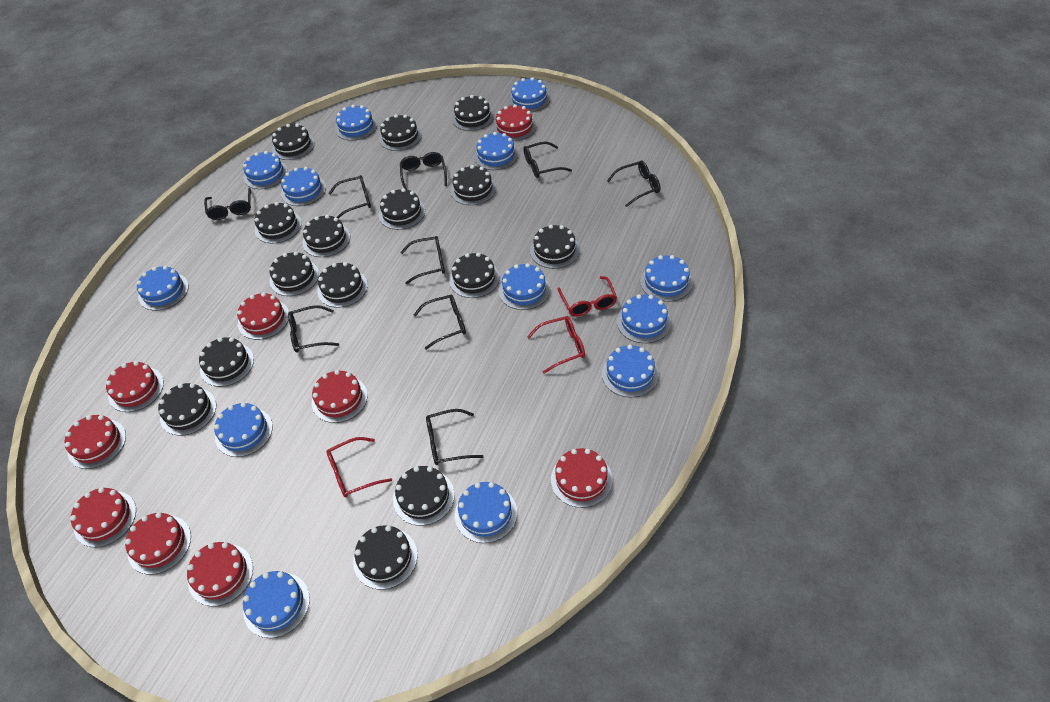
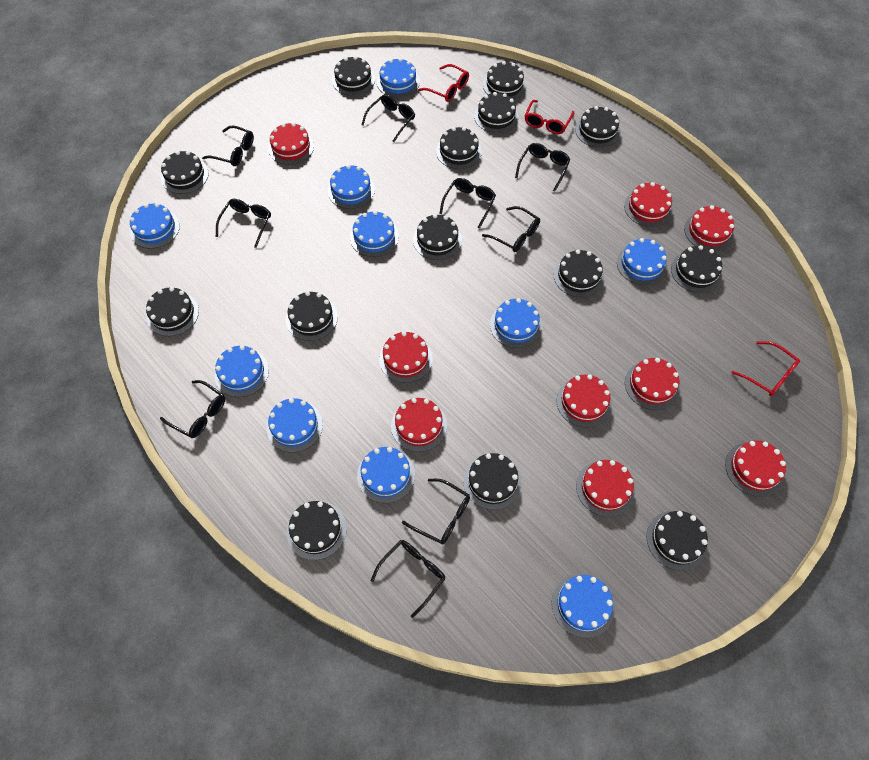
black cake: [158,383,216,436] [199,337,254,387] [255,202,302,244] [269,252,319,296] [272,124,315,160] [302,215,350,257] [317,262,368,308] [353,525,417,590] [379,114,422,151] [379,188,425,230] [393,466,455,526] [449,253,500,298] [450,165,496,205] [452,95,494,131] [530,225,580,269] = 15 -> [146,287,199,336] [161,151,209,194] [286,291,338,341] [286,501,347,560] [332,56,375,96] [413,214,462,260] [436,127,482,169] [463,453,522,510] [474,92,519,133] [483,61,526,100] [554,250,604,297] [575,106,620,148] [647,511,708,571] [671,245,722,293] = 14
blue cake: [137,266,189,311] [214,402,273,457] [243,151,288,189] [243,571,310,638] [281,167,326,206] [335,105,377,141] [455,482,517,543] [474,132,518,170] [499,263,550,310] [509,77,550,112] [602,345,659,397] [617,295,671,343] [640,255,693,302] = 13 -> [130,203,180,249] [214,345,269,397] [266,398,323,452] [328,165,375,209] [350,211,399,257] [357,447,415,503] [377,58,420,98] [490,298,542,348] [552,573,615,638] [617,238,667,285] = 10

